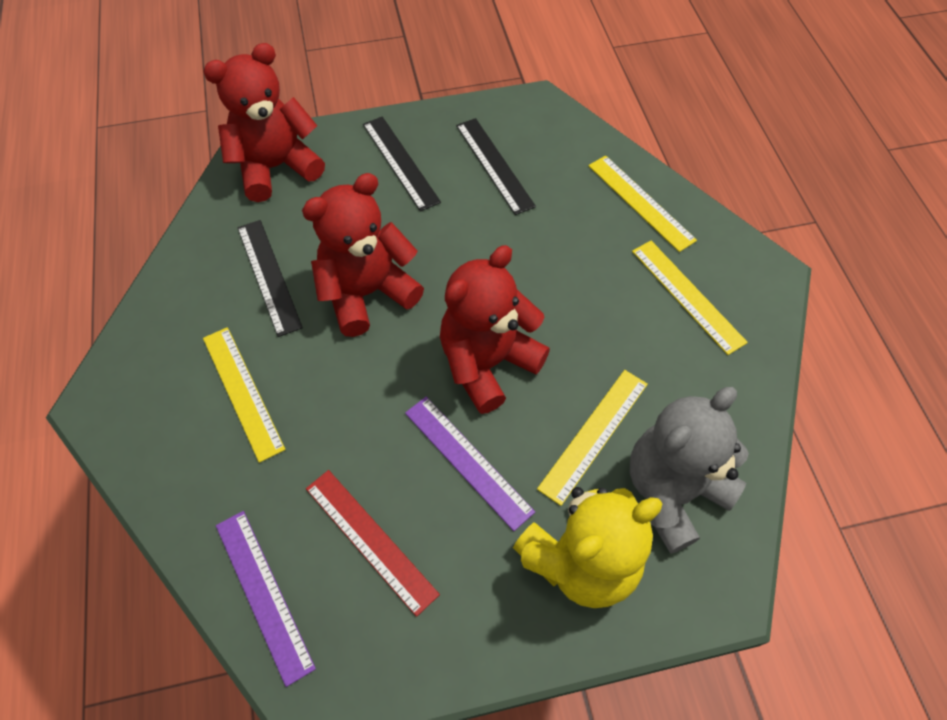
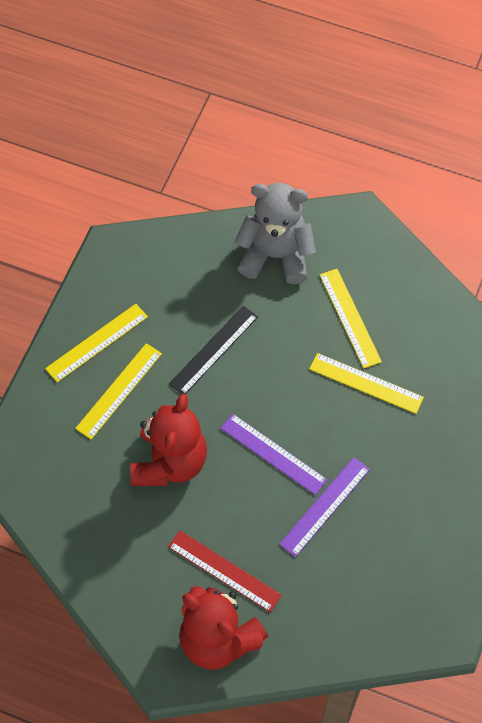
black ruler: [237,220,303,337] [363,117,441,211] [456,118,536,215] = 3 -> [169,306,258,394] = 1
red teddy bear: [203,43,325,202] [302,173,424,337] [440,245,550,414] = 3 -> [131,394,207,486] [179,586,268,670] = 2
yellow teddy bear: [513,487,663,608] = 1 -> none = 0

